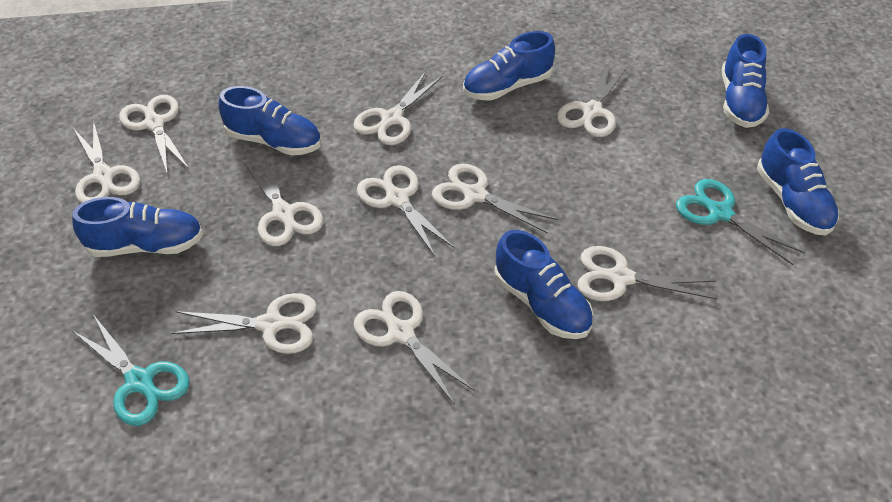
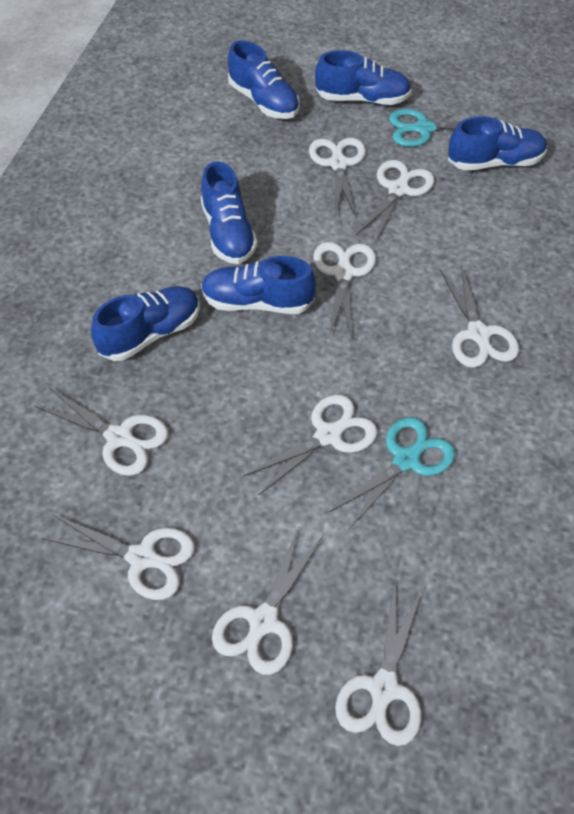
white scissors: [74,120,140,203] [119,95,189,175] [171,293,317,354] [243,154,323,246] [353,71,442,145] [353,291,475,405] [357,165,455,258] [432,164,558,234] [557,63,628,137] [577,246,717,301] = 10 -> [35,388,168,476] [41,515,195,600] [212,527,323,675] [243,395,377,495] [309,138,366,217] [313,242,376,339] [335,585,422,746] [356,160,434,241] [440,265,519,368] = 9

